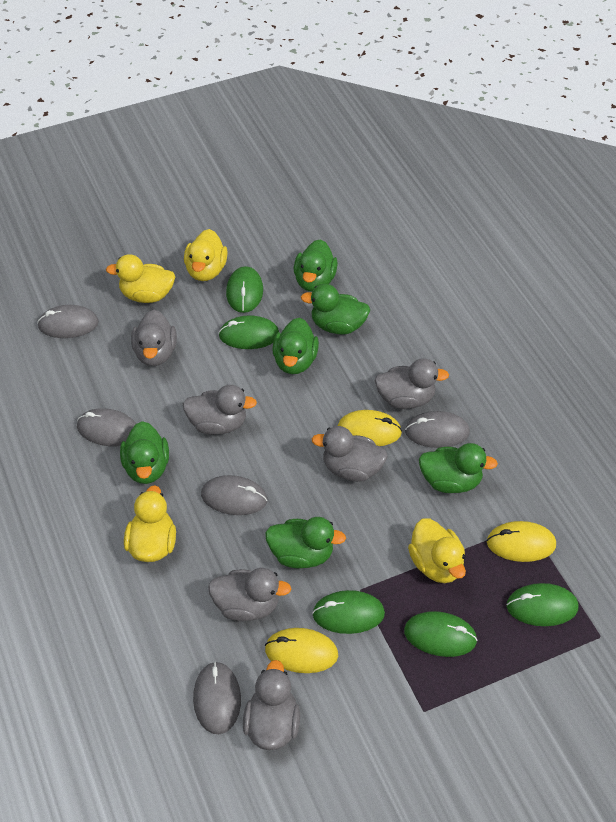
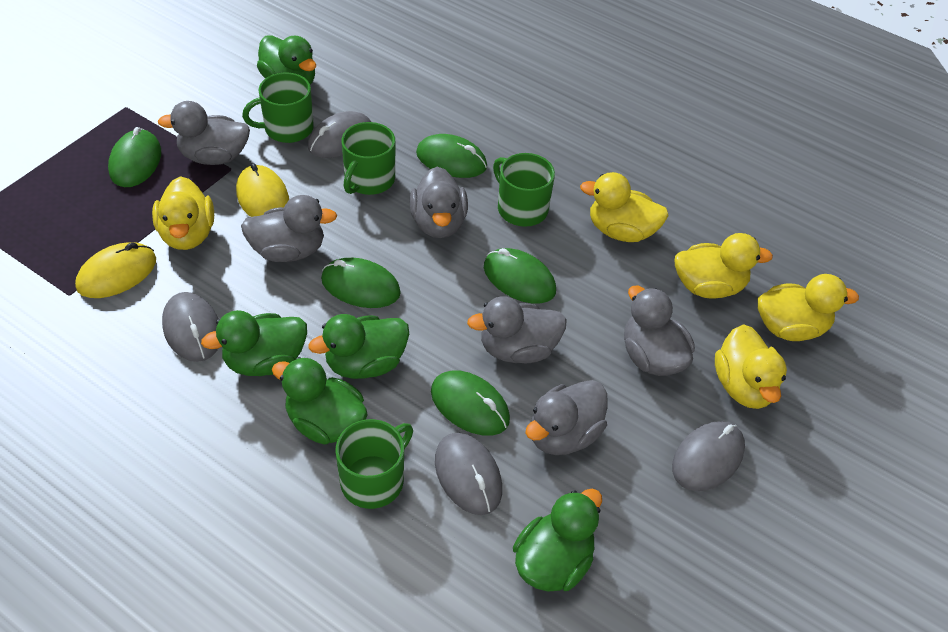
green duck: [120,421,169,484] [265,517,346,568] [272,318,319,374] [294,239,338,292] [301,284,370,335] [419,443,498,493] = 6 -> [201,310,307,376] [257,35,316,84] [272,357,368,445] [309,314,409,379] [513,489,602,592] = 5
green mug: none = 0 -> [242,72,314,143] [336,419,413,509] [342,122,395,195] [493,153,555,227] = 4
grey mouse: [37,305,99,338] [77,408,136,446] [193,662,241,734] [201,475,267,515] [405,411,470,448] = 5 -> [162,292,218,362] [308,111,371,158] [435,433,502,515] [672,421,745,491] = 4
yellow duck: [106,254,175,303] [124,485,176,562] [184,229,228,281] [408,518,466,583] = 4 -> [152,176,214,250] [580,172,669,242] [675,233,773,299] [715,324,787,409] [758,274,859,341] = 5
yellow mouse: [265,628,338,673] [338,410,402,446] [487,521,556,562] = 3 -> [75,242,156,298] [236,163,289,217] = 2

